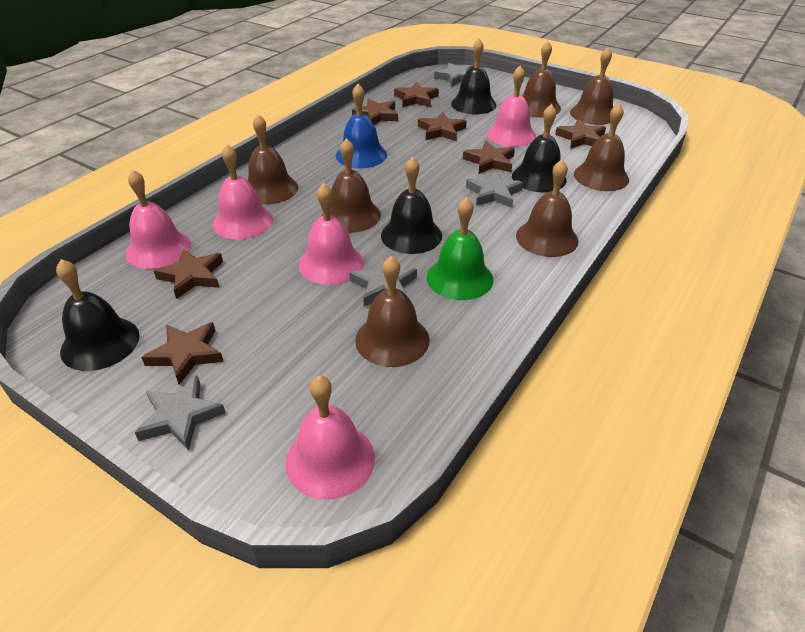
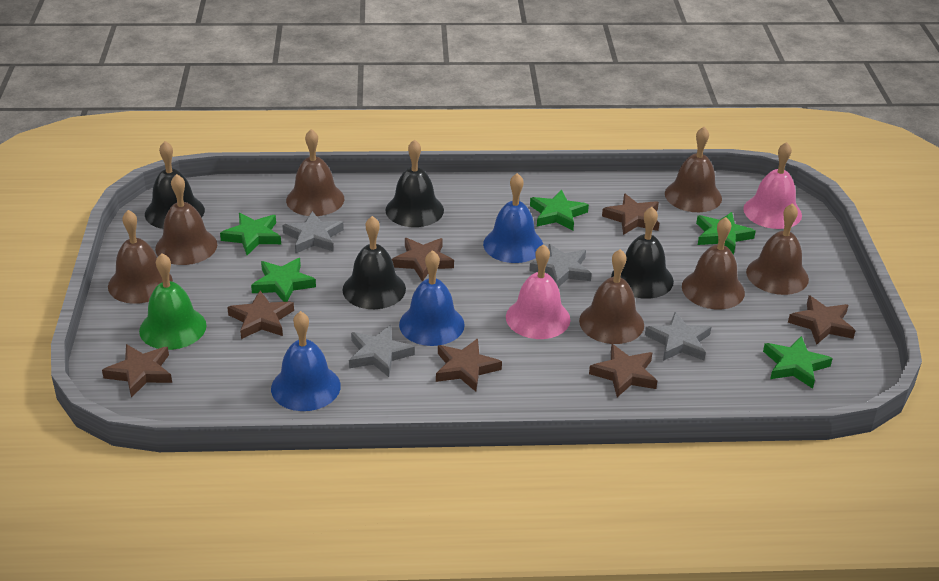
blue bell: [336,84,387,168] = 1 -> [271,311,341,411] [399,250,465,346] [483,173,543,263] = 3
green star: none = 0 -> [220,213,281,255] [251,258,316,302] [530,190,589,230] [696,212,756,254] [763,336,833,389] = 5
pink bell: [126,169,191,269] [213,144,273,239] [286,375,375,500] [299,183,364,284] [487,65,536,147] = 5 -> [506,244,570,339] [743,142,802,229] = 2

